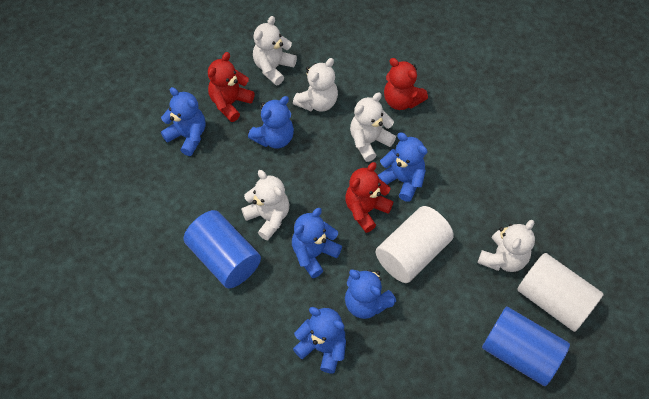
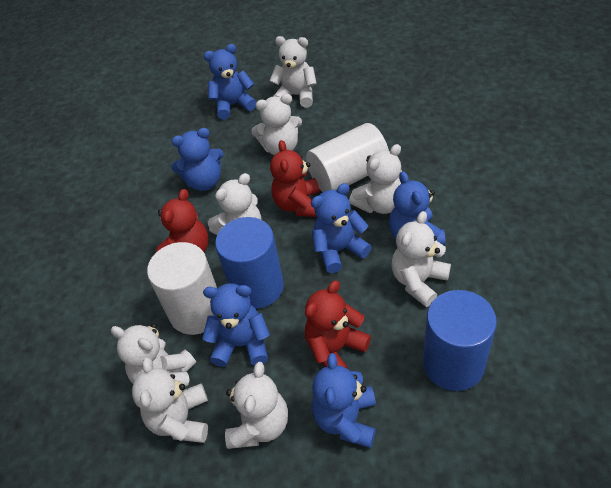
white teddy bear: [241,170,289,241] [253,16,297,85] [293,58,338,112] [350,92,396,162] [478,220,535,272] = 5 -> [111,323,196,384] [132,357,208,443] [208,173,262,235] [225,362,288,449] [251,94,302,155] [270,36,317,108] [349,144,402,214] [391,211,451,307] = 8

